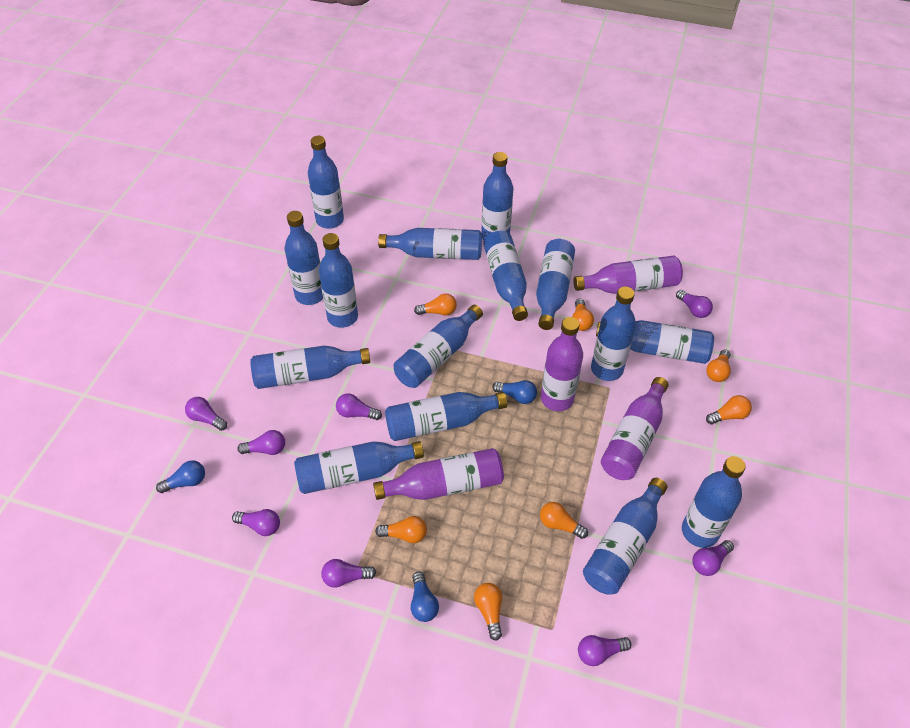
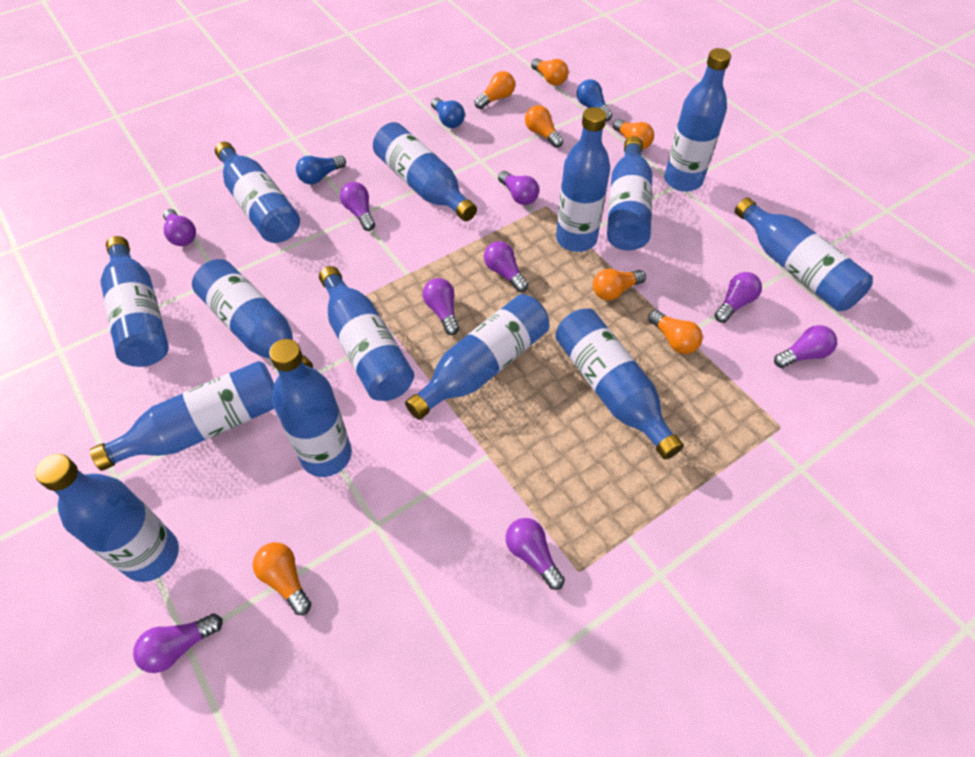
blue bottle: [250,346,370,389] [285,211,323,305] [294,441,424,494] [308,136,344,229] [319,233,358,328] [378,228,482,260] [385,392,507,441] [394,305,483,388] [481,152,513,240] [483,231,528,321] [536,239,575,330] [583,478,667,595] [591,287,636,381] [596,320,714,364] [682,456,746,548] = 15 -> [35,454,179,582] [90,361,274,471] [101,236,169,367] [192,259,313,368] [215,142,300,243] [269,339,352,477] [319,266,414,401] [373,122,477,221] [405,294,549,420] [555,309,684,459] [556,107,610,252] [607,136,652,251] [664,48,731,192] [735,197,873,311] = 14
purple bottle: [373,448,504,500] [541,317,583,411] [574,256,683,294] [601,377,669,480] = 4 -> none = 0
purple light bulb: [185,397,227,431] [232,509,280,536] [237,430,285,455] [321,559,377,588] [336,393,382,420] [578,635,631,666] [676,290,713,318] [692,540,734,576] = 8 -> [133,614,223,673] [163,209,196,246] [340,182,375,231] [423,278,459,335] [484,241,528,292] [498,171,539,205] [506,518,565,590] [715,272,762,323] [774,325,837,368] = 9

